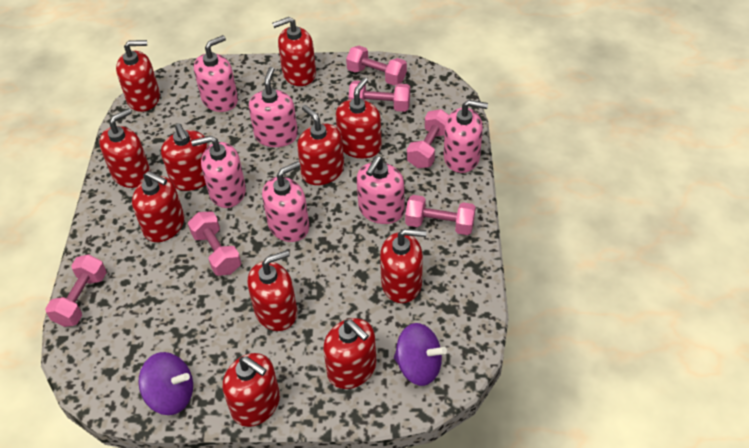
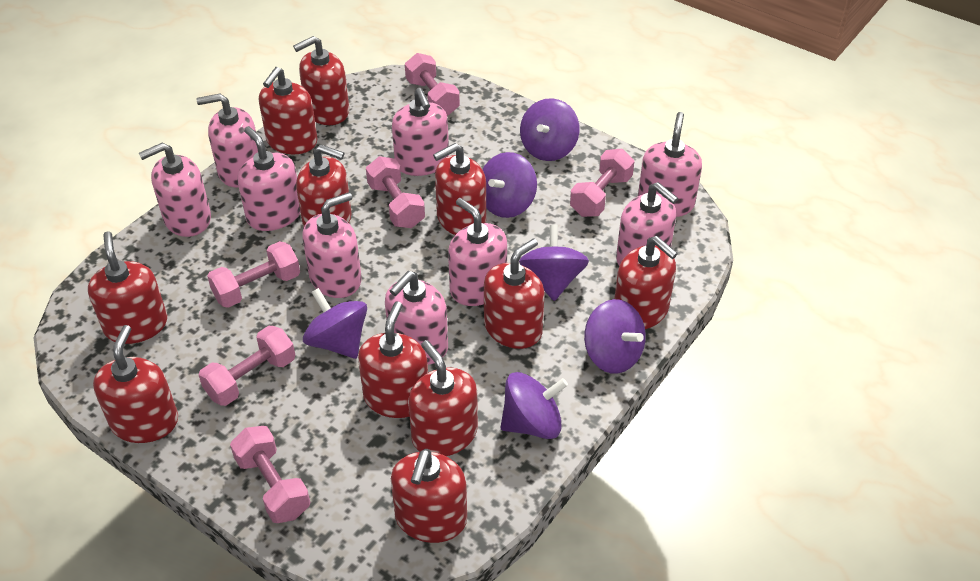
pink soap dispenser: [191,136,246,208] [194,35,238,112] [249,67,298,147] [262,161,309,242] [357,156,404,224] [444,100,488,173] = 6 -> [139,143,211,237] [197,94,258,188] [238,126,300,231] [302,192,362,298] [385,271,448,365] [392,88,449,176] [448,198,507,306] [616,182,678,266] [638,112,702,217] = 9
purple spinning top: [138,352,193,415] [394,323,447,386] = 2 -> [303,288,367,359] [482,152,537,218] [500,372,568,439] [519,225,589,301] [520,98,580,161] [584,299,646,374] = 6

